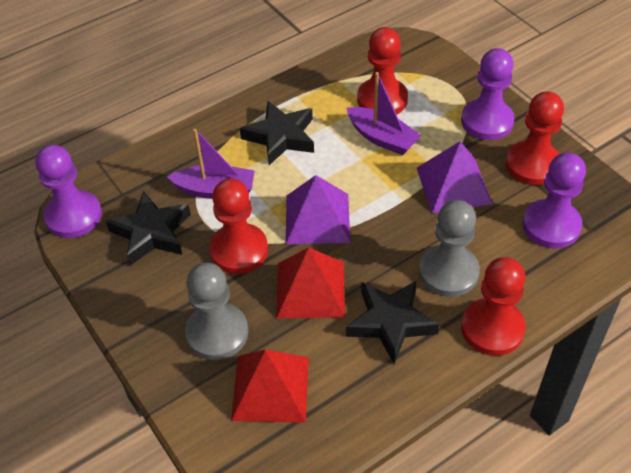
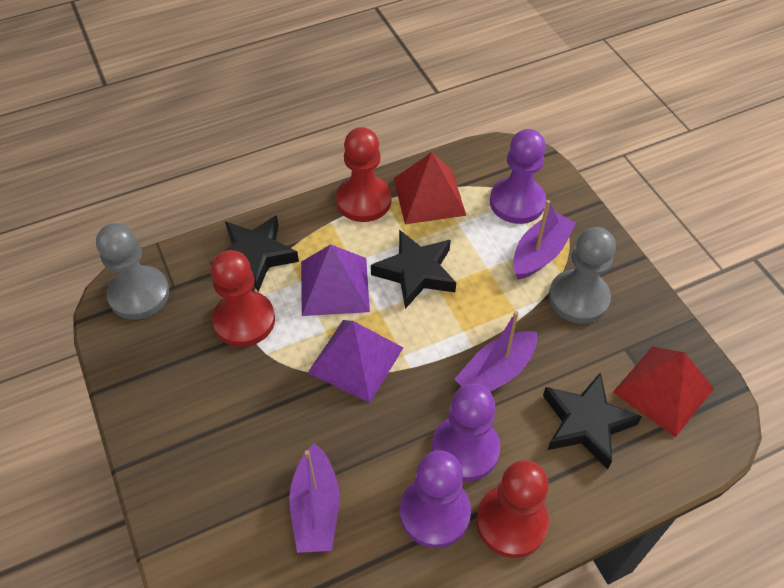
purple boat: [167,129,255,199] [347,72,422,155] = 2 -> [289,443,339,553] [454,311,537,392] [513,200,576,280] = 3
red pawn: [209,178,268,274] [357,27,408,115] [461,257,526,356] [506,91,564,185] = 4 -> [211,250,275,347] [336,127,392,222] [476,460,549,558] = 3

